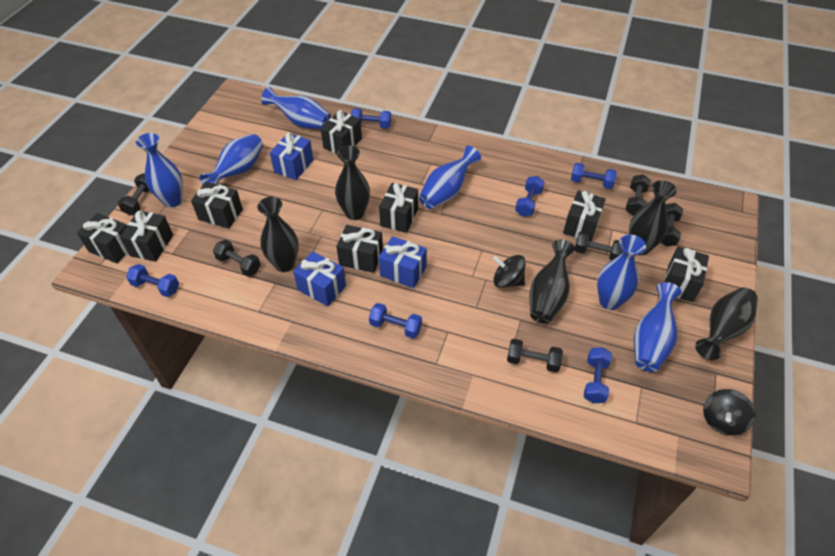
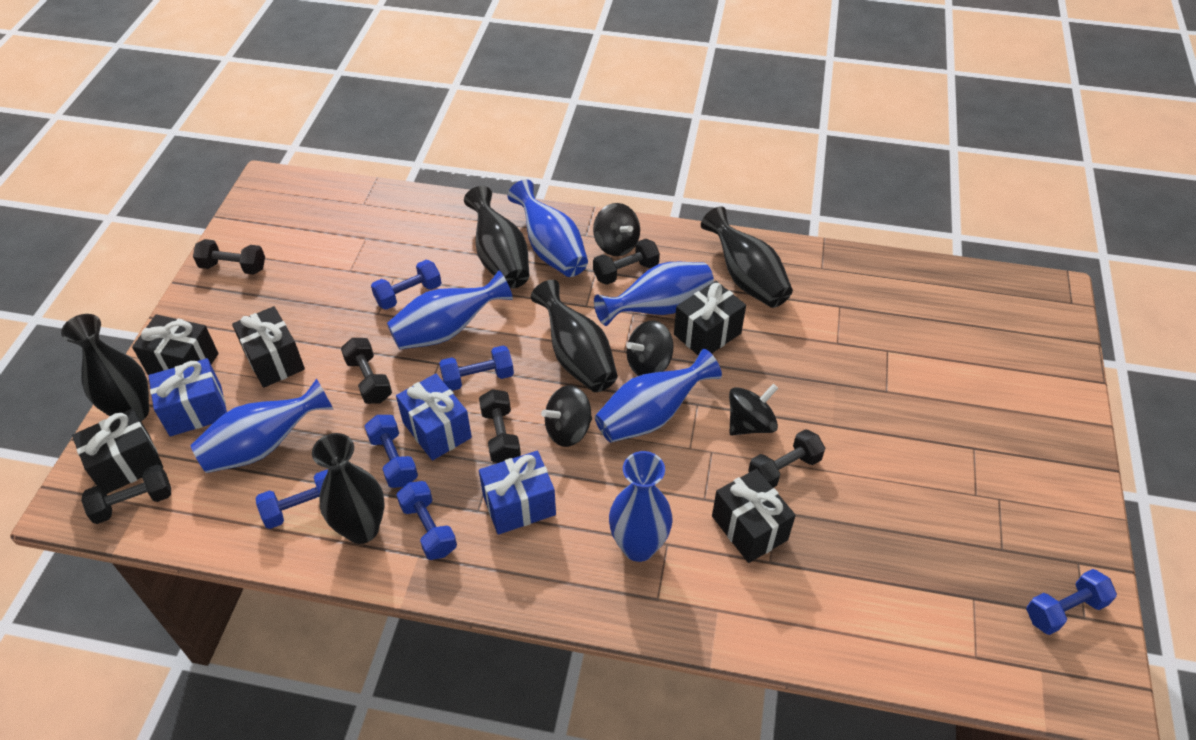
black gift: [77,213,128,264] [120,211,173,262] [191,182,243,229] [321,110,362,154] [336,225,383,273] [379,183,418,233] [563,190,606,241] [665,247,709,302] = 8 -> [72,409,163,494] [132,314,219,375] [232,306,305,388] [674,281,746,355] [712,469,796,563] = 5
black spinning top: [493,255,526,288] [703,389,756,435] = 2 -> [541,385,592,447] [593,203,640,256] [627,320,673,376] [729,384,779,435] = 4

